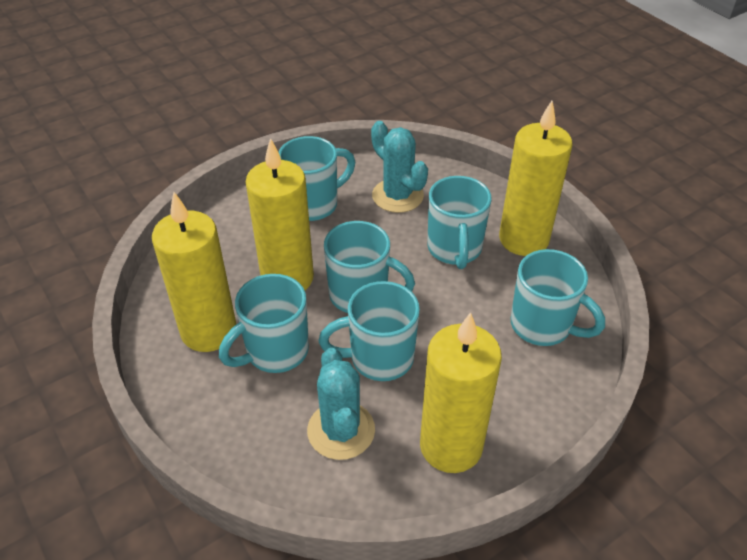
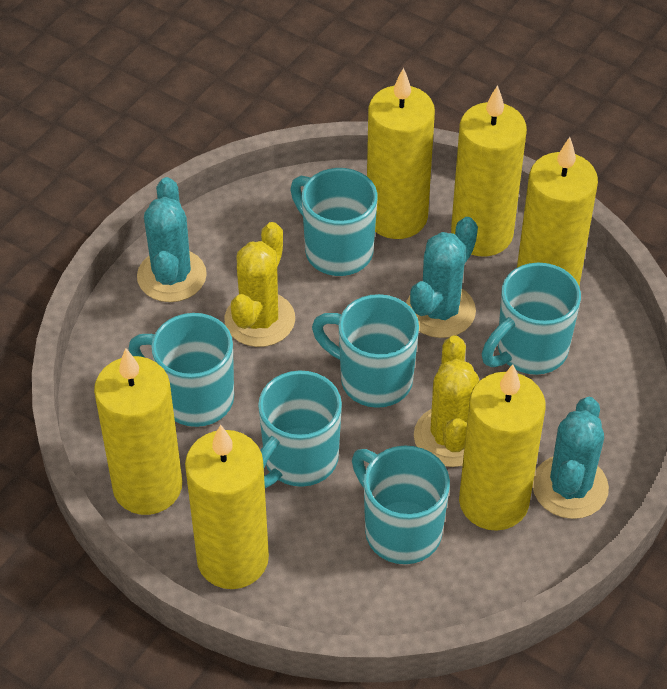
turquoise cactus: [307,348,375,460] [371,121,428,213] = 2 -> [137,177,207,302] [406,217,478,338] [532,397,609,519] = 3
yellow cactus: none = 0 -> [225,222,295,347] [414,335,479,467] = 2
yellow candle: [152,192,236,352] [245,138,314,290] [420,312,502,473] [499,101,573,256] = 4 -> [94,348,182,515] [185,425,269,589] [367,68,435,239] [451,85,527,256] [459,364,546,531] [517,137,598,286] = 6

